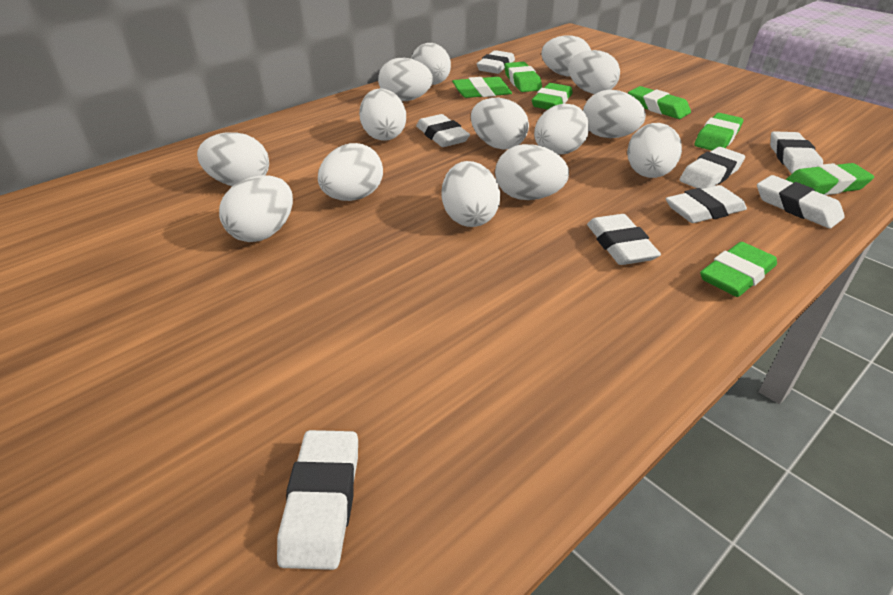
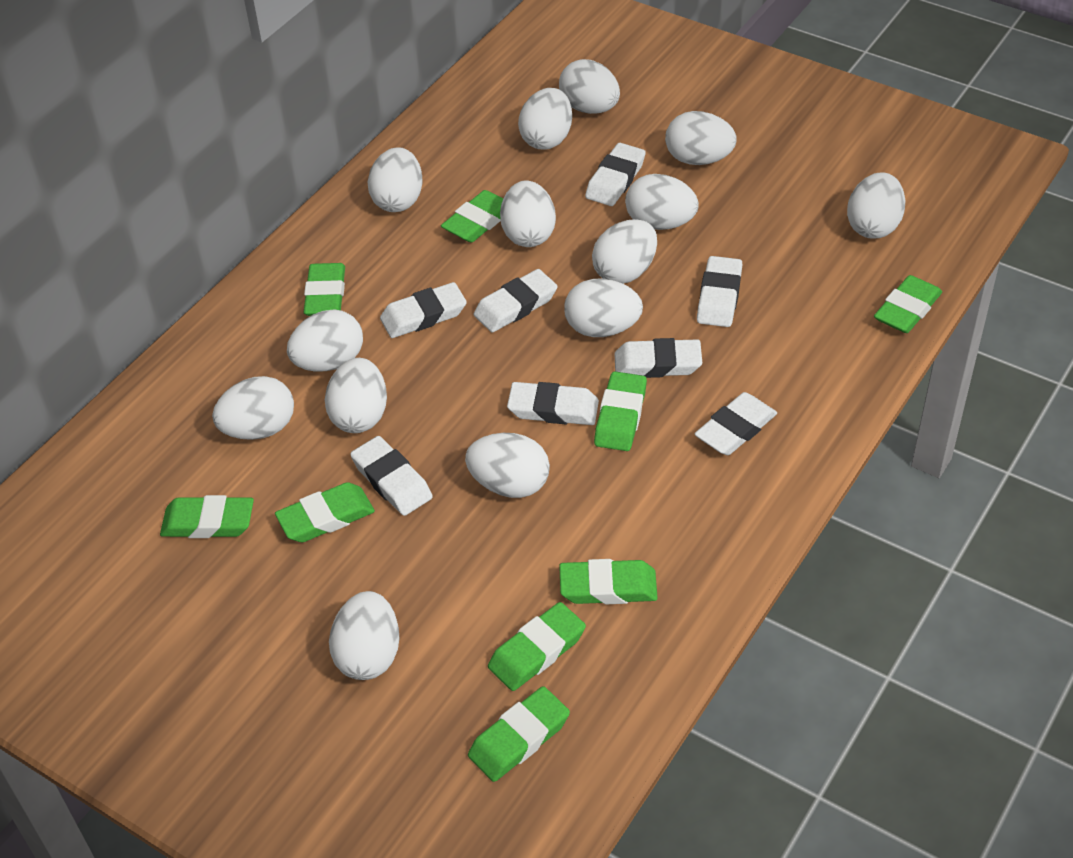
green eraser: [452,77,512,98] [504,62,542,92] [532,83,573,110] [628,86,691,119] [694,113,743,151] [700,242,777,297] [786,163,874,195] = 7 -> [160,495,254,538] [275,482,375,542] [304,263,345,316] [441,190,503,242] [468,686,570,782] [488,602,586,691] [559,559,658,604] [594,371,647,451] [874,275,942,333] = 9

